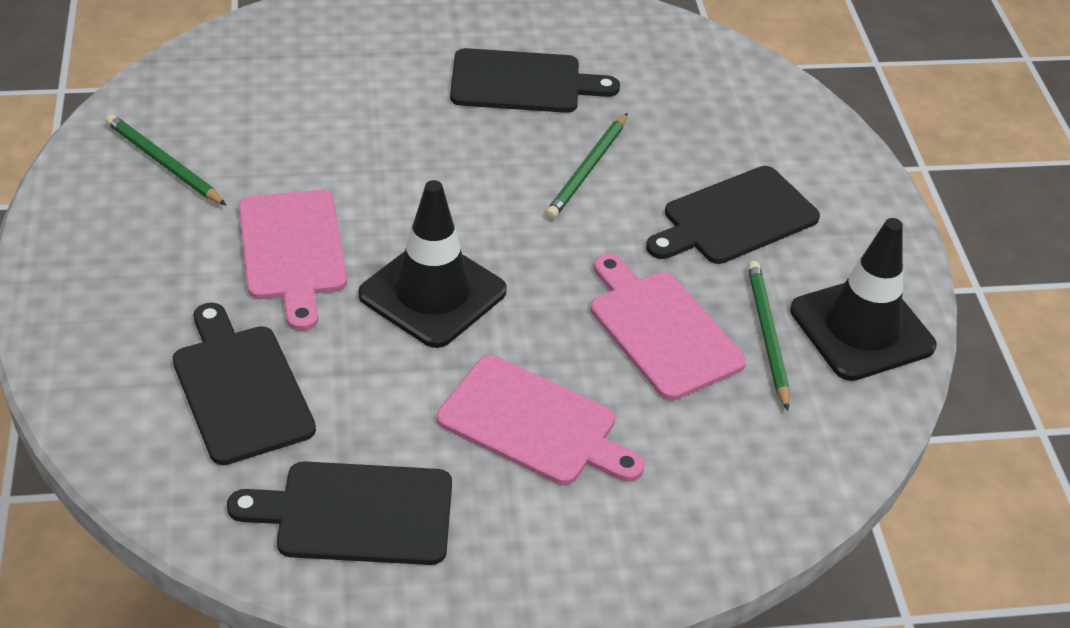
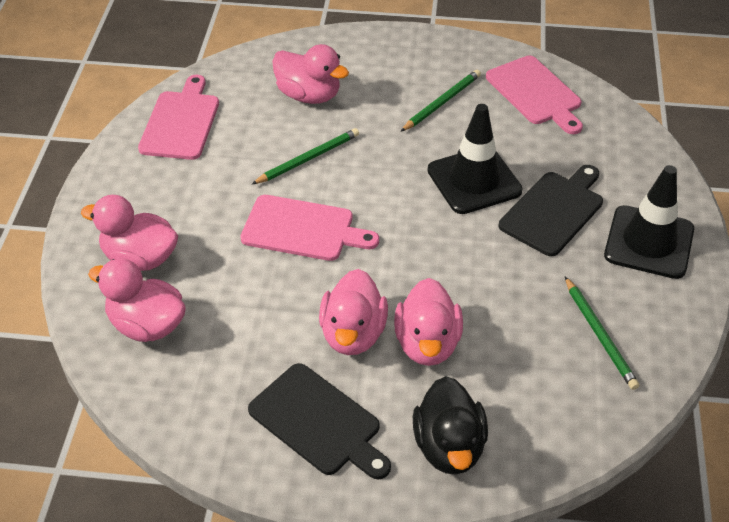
black cutting board: [173,303,316,465] [227,461,452,565] [450,48,620,113] [646,166,820,264] = 4 -> [248,363,391,479] [499,165,603,256] = 2
black duck: none = 0 -> [413,376,488,475] = 1
pink duck: none = 0 -> [81,195,178,271] [88,259,186,342] [272,44,349,104] [319,269,388,355] [394,278,463,366] = 5

